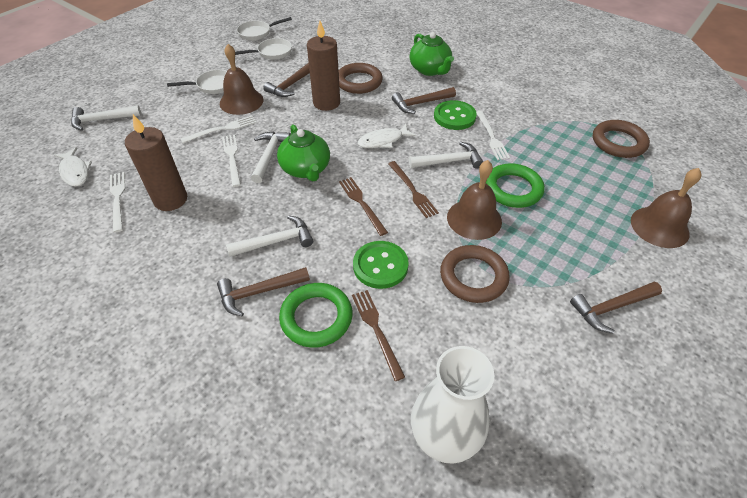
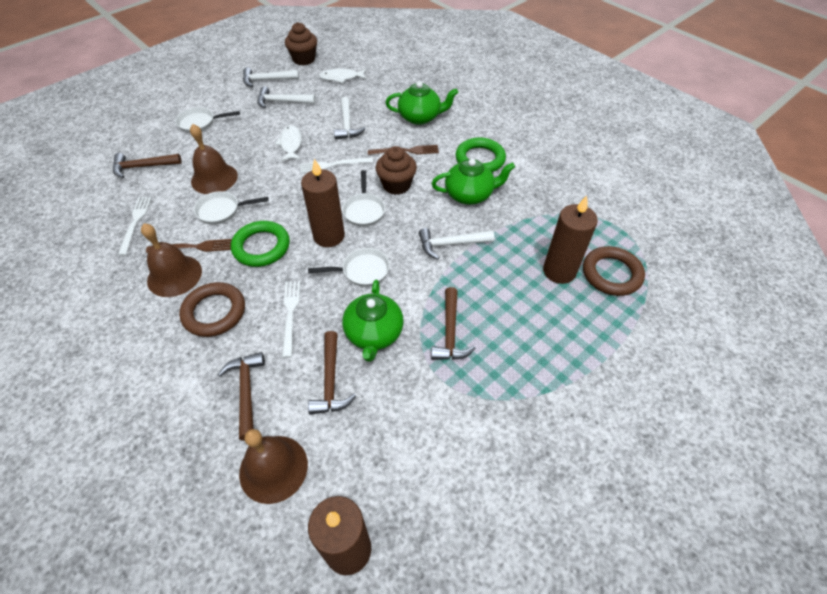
brown candle: [125,114,187,211] [307,21,340,111] = 2 -> [301,158,345,247] [308,496,371,575] [543,195,598,284] = 3
brown cupcake: none = 0 -> [285,22,317,65] [376,146,417,195] = 2
brown fork: [339,177,388,236] [352,290,405,381] [388,161,439,218] = 3 -> [146,239,232,253] [368,145,439,155] = 2
brown ring: [338,63,383,94] [440,245,510,303] [593,120,650,158] = 3 -> [179,282,245,337] [583,246,645,296] = 2
green button: [353,241,409,289] [434,100,477,130] = 2 -> none = 0
green teapot: [277,124,330,181] [410,32,454,76] = 2 -> [342,280,404,362] [385,81,458,125] [431,159,515,205] = 3
white fork: [110,172,125,232] [181,116,256,143] [222,135,241,187] [476,111,510,160] = 4 -> [118,197,152,256] [282,281,300,358] [300,157,373,173] = 3
white pan: [167,70,227,94] [235,38,292,60] [237,17,292,41] = 3 -> [175,107,240,133] [194,191,269,225] [308,248,390,287] [342,170,385,227] = 4
white vase: [411,346,494,464] = 1 -> none = 0

